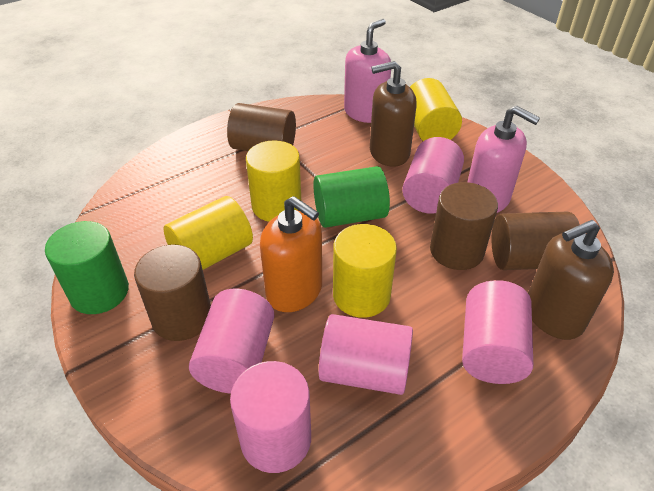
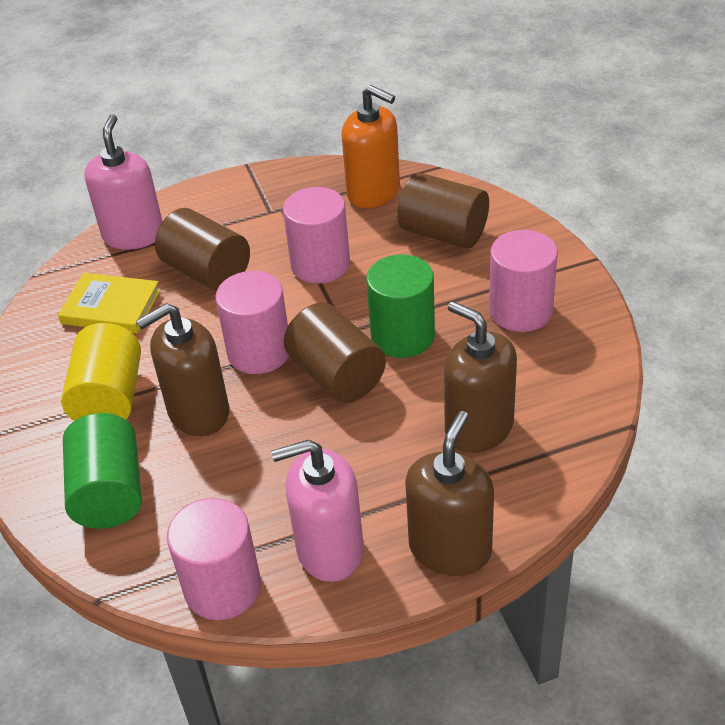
brown cylinder: [134,244,211,341] [227,103,296,151] [430,182,498,270] [491,212,580,270] = 4 -> [155,208,250,291] [284,303,386,403] [397,172,489,248] = 3
brown soap dispenser: [370,61,417,167] [528,220,614,340] = 2 -> [136,303,229,436] [405,411,494,576] [444,301,517,453] = 3
pink cylinder: [189,289,275,394] [230,361,311,473] [319,314,413,395] [402,137,464,214] [462,280,533,384] = 5 -> [167,498,261,620] [215,271,289,374] [283,187,350,284] [489,230,558,332] = 4
yellow book: none = 0 -> [58,273,161,333] = 1
yellow cylinder: [164,196,253,270] [246,140,301,222] [333,224,397,318] [410,78,462,141] = 4 -> [61,323,141,421] = 1

